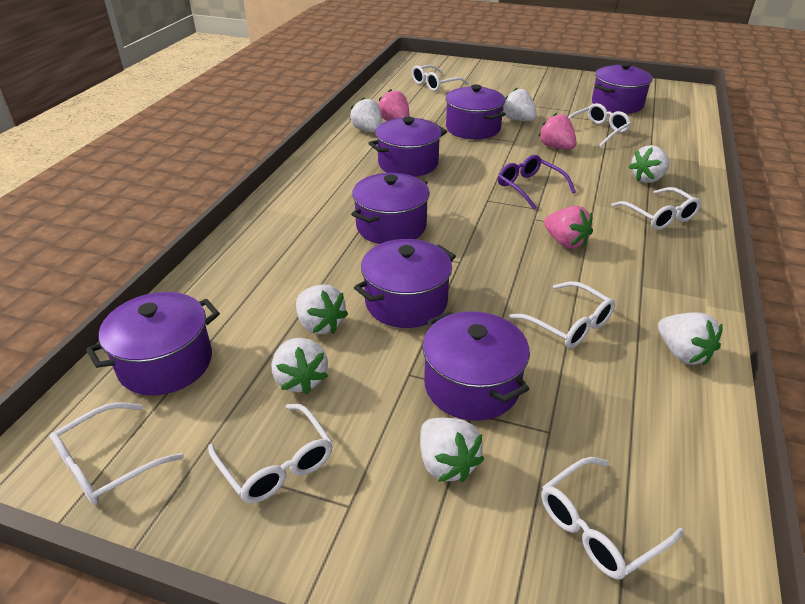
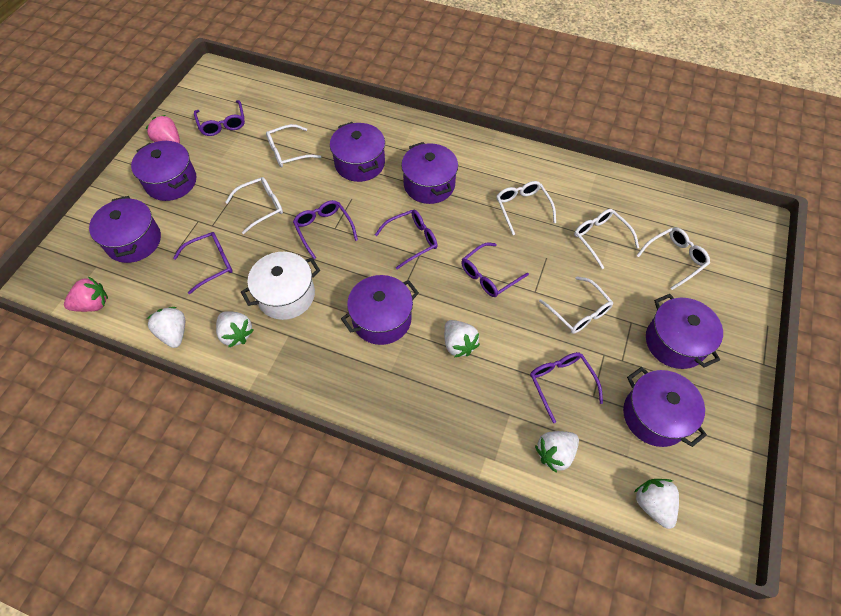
pink strawberry: [379,89,409,121] [538,113,577,150] [544,206,593,249] = 3 -> [64,277,108,312] [146,115,180,144] = 2
purple glasses: [498,155,576,210] = 1 -> [173,232,233,294] [194,100,245,136] [293,200,358,259] [375,210,438,269] [461,243,529,297] [530,352,603,423] = 6
white glasses: [50,402,184,505] [208,404,333,503] [412,65,468,91] [509,281,615,348] [541,457,684,579] [568,103,631,148] [611,187,701,230] = 7 -> [225,177,283,234] [266,124,321,167] [496,181,556,235] [539,277,613,334] [574,209,639,269] [636,227,710,290] = 6
white pot: none = 0 -> [241,252,320,320] = 1
white strawberry: [271,338,328,394] [296,284,348,334] [350,97,382,133] [420,418,484,482] [503,88,537,121] [629,145,669,183] [658,312,723,366] = 7 -> [147,307,185,348] [216,311,254,347] [444,320,480,358] [535,431,579,473] [634,479,679,529] = 5

